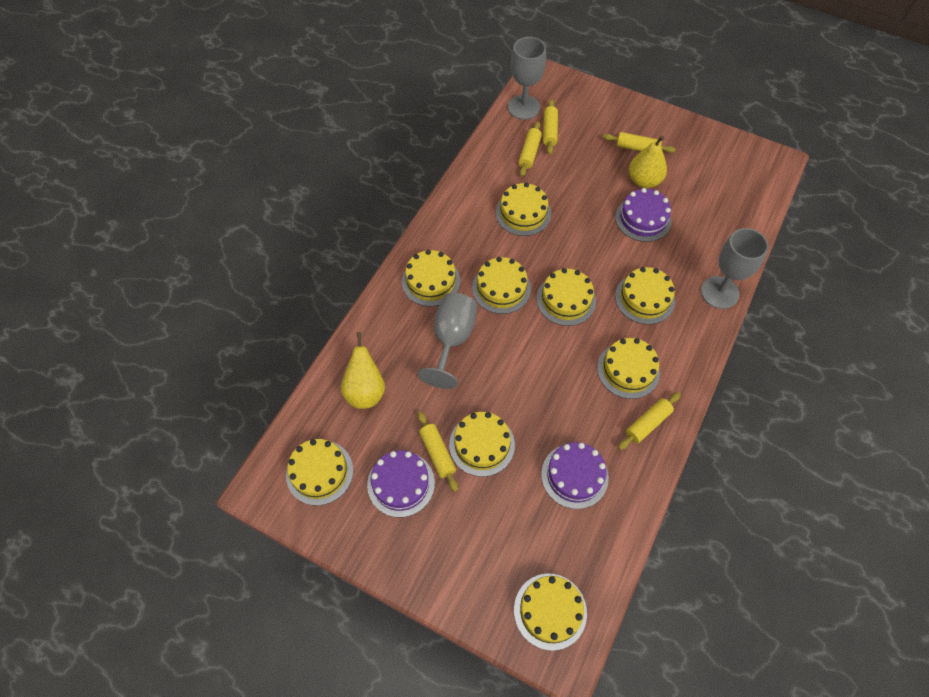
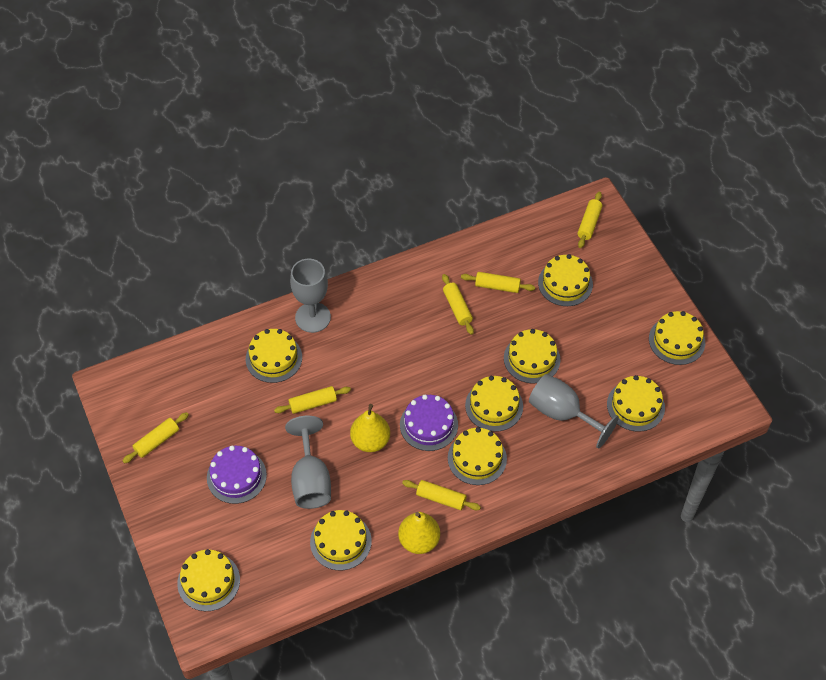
purple cake: [367,450,435,517] [541,442,609,509] [615,188,672,242] = 3 -> [207,446,267,504] [400,395,458,451] = 2
yellow rolling pin: [418,411,458,492] [519,121,542,177] [543,99,558,154] [603,132,675,153] [618,392,681,450] = 5 -> [123,412,189,463] [274,386,351,414] [402,480,481,510] [442,274,474,335] [461,272,535,293] [578,192,602,248] = 6

